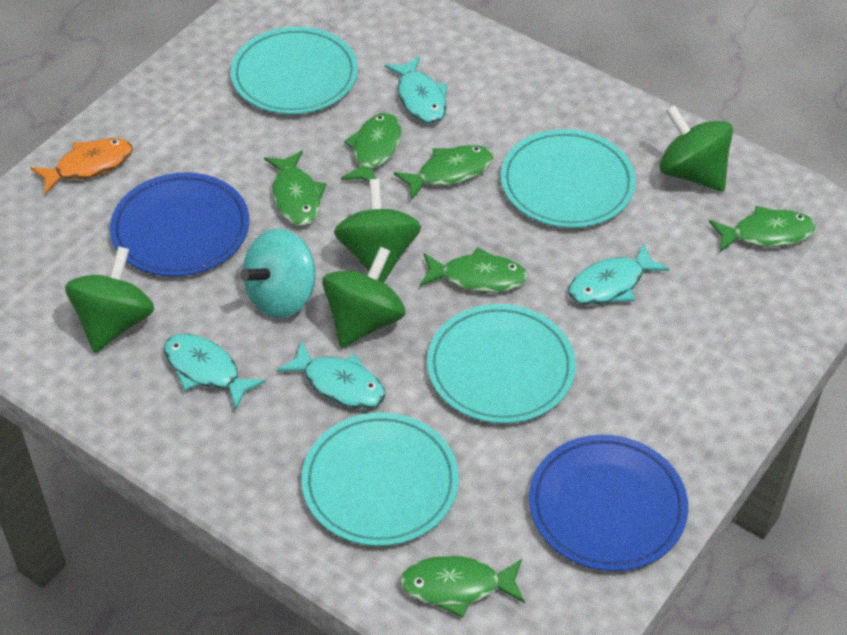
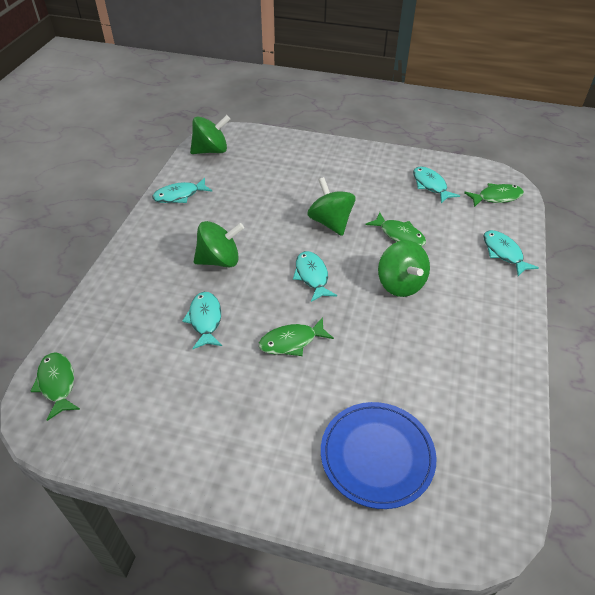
blue plate: [110,172,249,277] [529,435,688,571] = 2 -> [321,402,437,509] = 1
green fish: [264,150,326,226] [341,113,401,182] [394,145,493,200] [400,556,525,618] [420,247,528,293] [709,206,816,252] = 6 -> [30,352,80,421] [259,317,334,356] [366,212,426,246] [464,183,524,207] = 4
orange fish: [31,138,133,195] = 1 -> none = 0
turquoise fish: [164,333,266,410] [276,341,385,409] [385,56,448,124] [568,243,670,305] = 4 -> [152,178,212,203] [182,292,222,349] [293,251,337,302] [413,167,460,203] [483,230,539,276] = 5
turquoise plate: [231,27,358,114] [301,412,459,546] [427,304,576,424] [501,129,636,228] = 4 -> none = 0
turquoise spinning top: [240,229,316,318] = 1 -> none = 0

